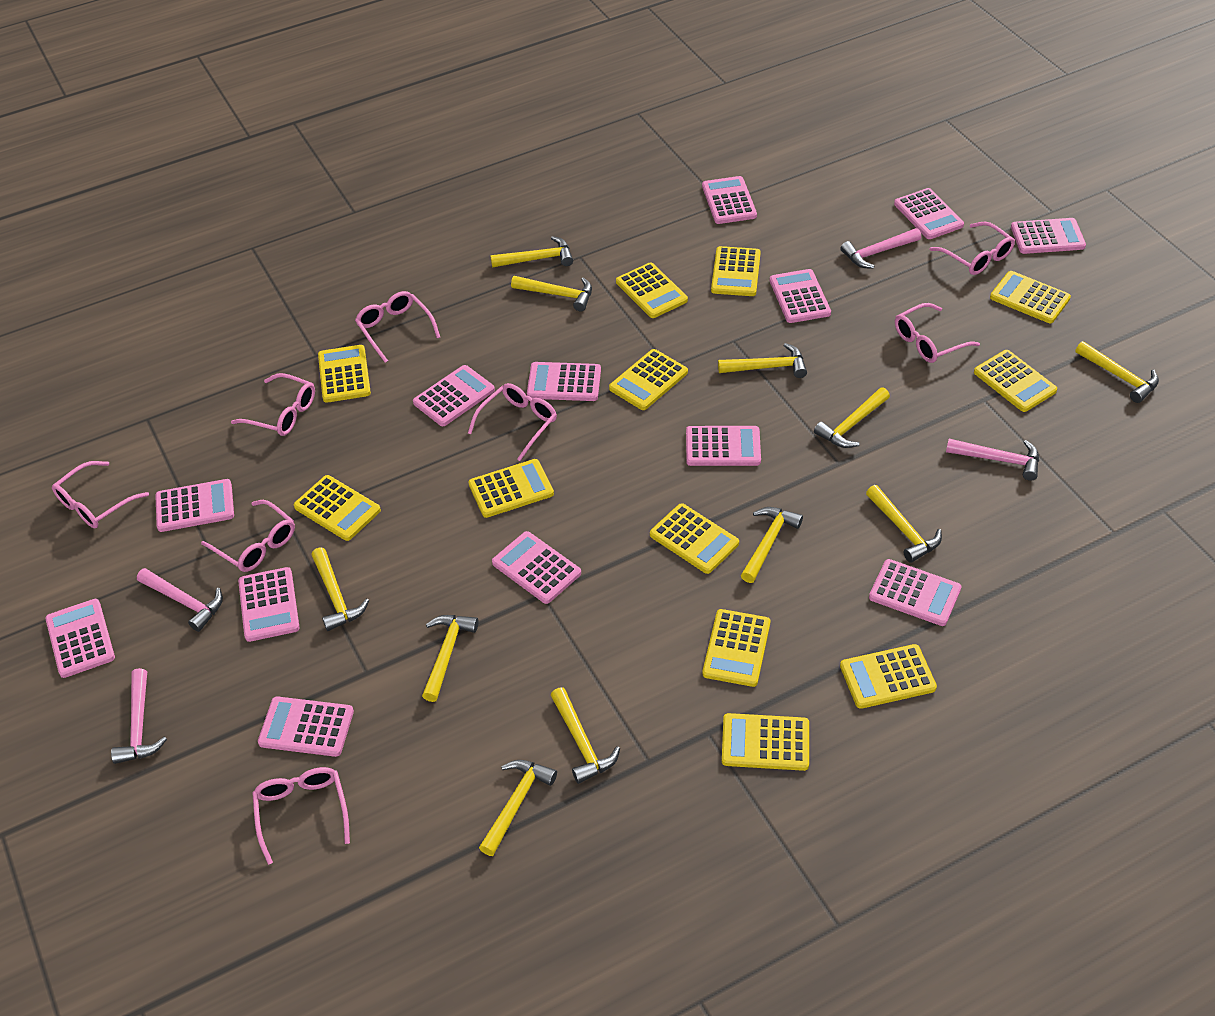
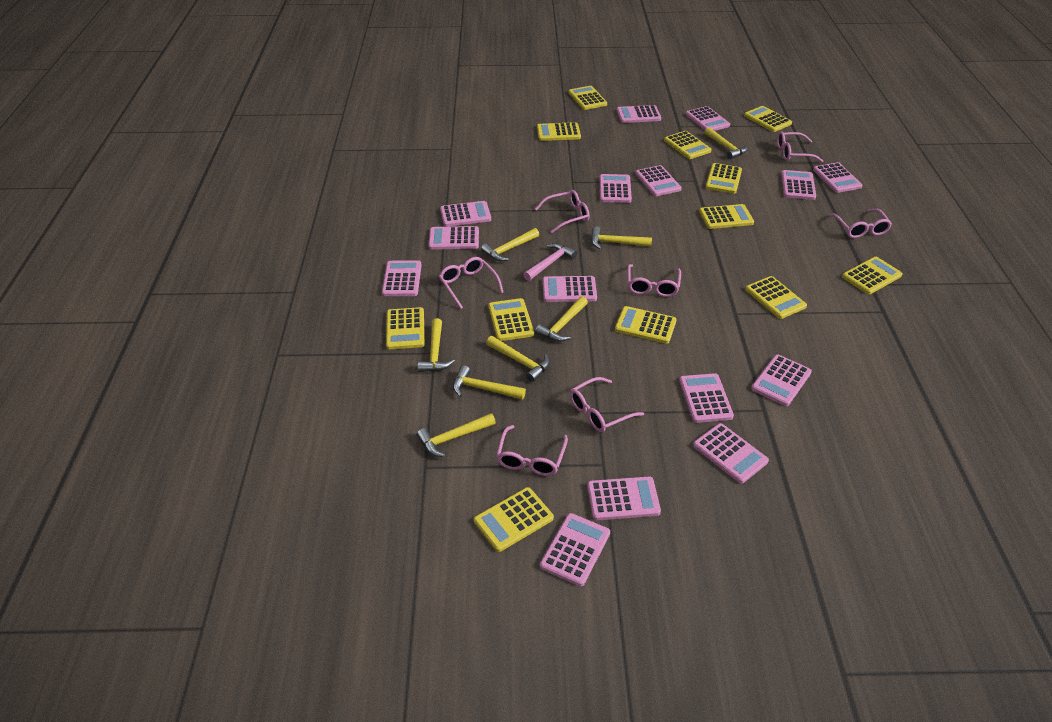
pink calculator: [45,599,115,678] [155,479,234,532] [238,567,300,642] [258,696,354,757] [413,365,495,426] [492,531,581,604] [527,362,601,401] [686,426,761,466] [702,176,757,224] [770,269,831,323] [869,559,962,626] [894,188,964,239] [1011,218,1086,254] = 13 -> [382,260,422,296] [429,226,479,250] [440,201,491,227] [540,513,610,586] [543,276,597,302] [587,477,661,520] [600,174,632,203] [617,105,661,123] [635,165,682,196] [679,373,734,423] [686,106,730,131] [693,423,769,484] [751,354,812,406] [781,170,816,200] [813,162,863,193] = 15
pink glasses: [52,461,149,528] [201,500,295,572] [231,373,315,436] [252,767,350,865] [355,291,440,363] [468,383,557,461] [895,303,980,363] [929,221,1015,275] = 8 -> [439,257,504,309] [496,425,568,476] [535,190,590,233] [570,377,644,432] [627,264,681,297] [777,131,823,162] [829,209,892,238] = 7
pink hammer: [111,668,167,764] [137,568,223,632] [840,228,921,269] [946,439,1039,481] = 4 -> [523,243,577,281] = 1
yellow hammer: [311,547,369,631] [422,615,478,702] [479,760,557,856] [490,236,573,268] [511,276,592,311] [551,687,620,784] [718,343,807,378] [741,507,803,583] [814,387,890,448] [866,485,942,563] [1075,341,1159,403] = 11 -> [417,413,496,457] [418,318,455,372] [453,365,526,400] [481,228,539,261] [486,336,550,382] [535,296,588,342] [591,226,652,249] [704,127,748,159] = 8

